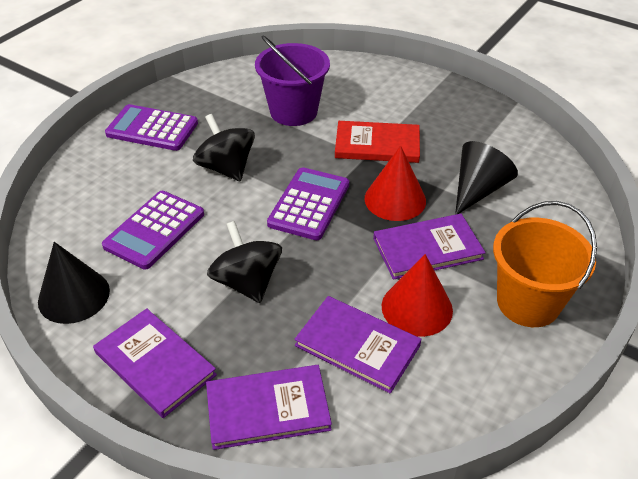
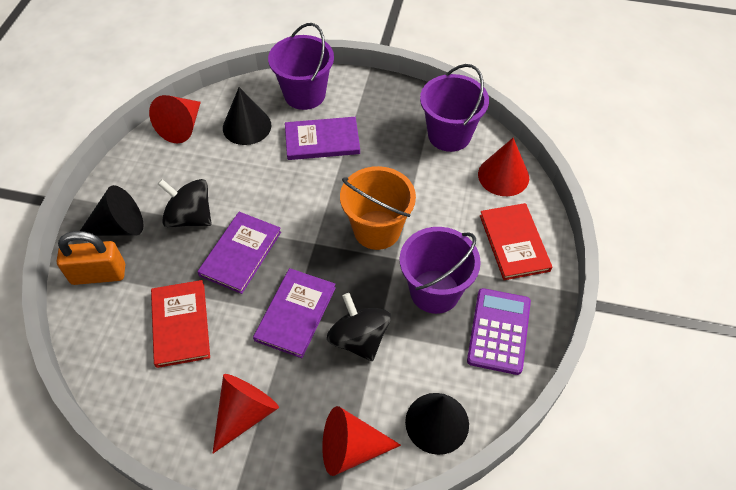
black cone: [38,242,110,324] [455,141,518,215] = 2 -> [80,185,143,236] [223,87,271,145] [405,393,469,455] = 3
orange padlock: none = 0 -> [57,231,125,285] = 1
purple book: [93,308,217,418] [206,365,332,450] [294,296,422,393] [373,214,486,280] = 4 -> [197,212,281,294] [253,268,336,358] [285,117,360,160] = 3
purple bucket: [255,36,330,126] = 1 -> [268,23,334,110] [400,227,481,314] [420,64,489,152] = 3
purple calculator: [102,191,204,270] [105,104,198,151] [267,167,349,240] = 3 -> [467,288,531,375] = 1
red book: [335,121,420,163] = 1 -> [151,280,210,368] [480,203,552,280] = 2
red cone: [365,146,426,221] [382,254,453,337] = 2 -> [149,95,201,143] [212,374,279,454] [322,406,401,476] [478,138,529,196] = 4

